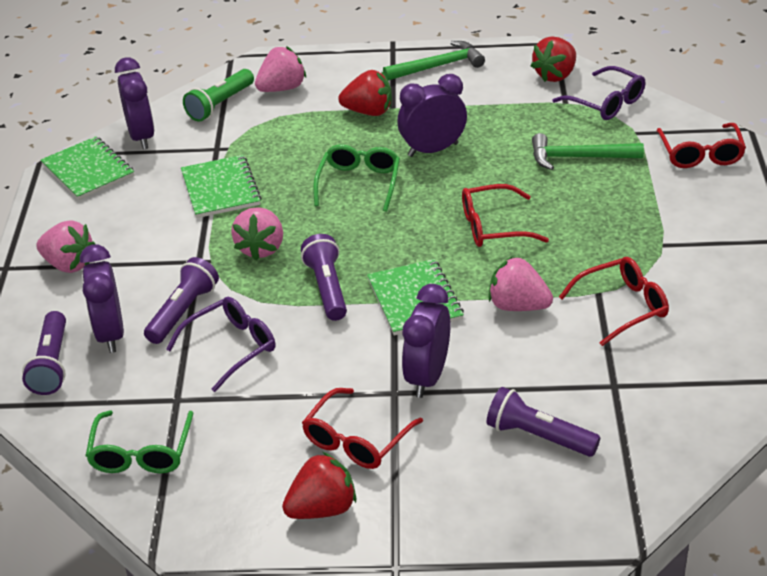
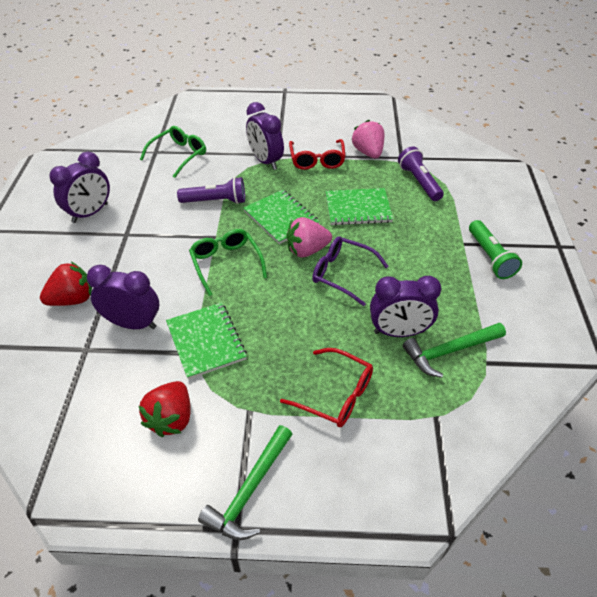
pink strawberry: [36,220,95,273] [231,207,283,260] [255,46,306,92] [489,256,553,311] = 4 -> [287,217,332,257] [352,120,385,158] = 2
purple flashlight: [22,311,66,395] [144,257,219,344] [301,234,347,321] [487,387,600,457] = 4 -> [177,177,245,204] [398,146,444,201] = 2
purple glasses: [166,297,275,392] [553,66,645,120] = 2 -> [312,236,389,306] = 1
red glasses: [302,388,423,469] [462,184,549,247] [559,257,669,346] [656,123,746,168] = 4 -> [280,348,373,427] [289,139,346,170] = 2
red strawberry: [282,452,356,519] [338,70,392,116] [531,36,576,82] = 3 -> [40,262,92,306] [139,381,191,437] = 2

